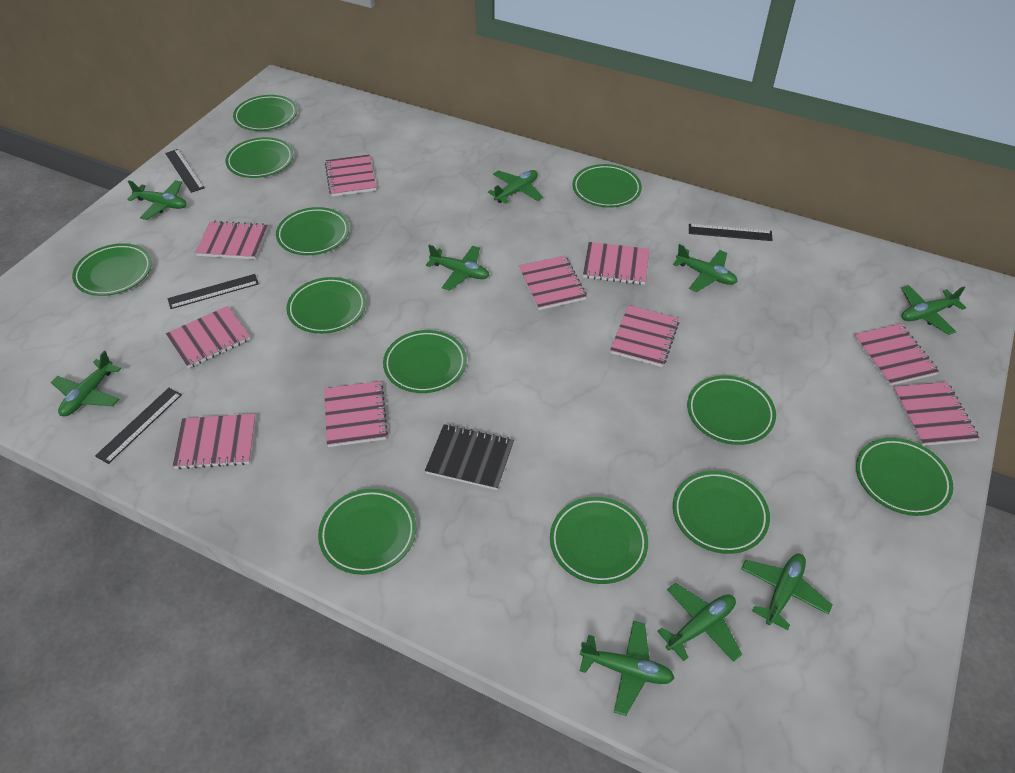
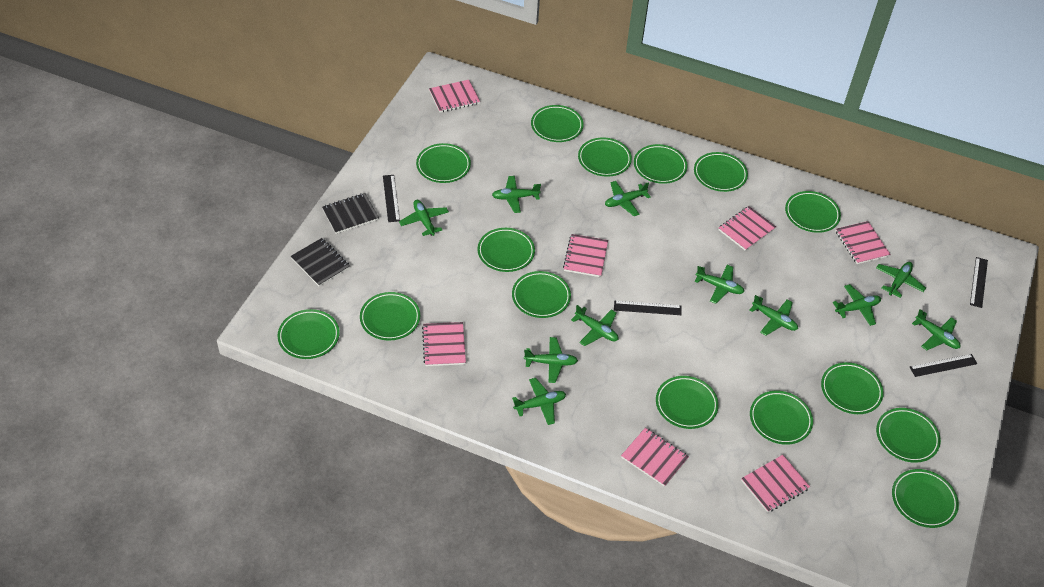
black notebook: [425,424,514,490] = 1 -> [291,238,350,286] [322,193,379,234] = 2
green plane: [51,351,121,416] [127,180,186,220] [426,245,489,291] [488,170,543,204] [580,621,675,716] [657,583,742,662] [673,244,737,292] [741,554,833,630] [901,285,966,335] = 9 -> [399,200,449,236] [492,176,541,213] [512,378,566,425] [524,337,578,383] [571,305,618,346] [605,181,651,216] [695,265,744,304] [750,295,798,336] [833,284,881,326] [876,262,926,298] [912,309,960,350] = 11
green plate: [72,243,152,296] [225,137,293,178] [233,95,297,131] [276,207,350,255] [286,277,366,334] [318,489,416,575] [383,330,467,393] [550,497,648,584] [572,164,642,208] [673,471,770,554] [687,376,776,445] [856,438,953,516] = 12 -> [278,309,340,359] [360,292,420,340] [416,143,471,183] [477,228,535,272] [512,271,571,318] [531,105,584,142] [578,137,632,177] [634,144,688,184] [656,376,719,429] [694,152,748,192] [750,391,813,445] [785,191,841,233] [821,362,884,414] [876,408,941,463] [892,469,959,528] = 15
pink notebook: [166,306,250,368] [173,414,256,470] [195,221,268,259] [324,381,388,447] [325,155,376,197] [519,256,587,310] [583,242,649,285] [610,305,679,367] [853,324,939,386] [893,382,979,446] = 10 -> [422,322,466,366] [429,80,480,113] [563,234,608,277] [621,428,689,487] [718,206,776,251] [741,455,810,513] [836,221,890,264] = 7

